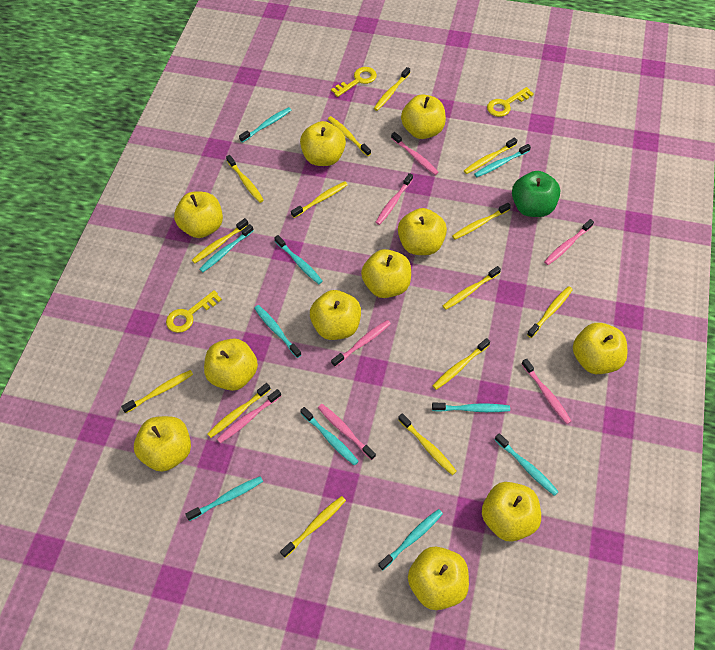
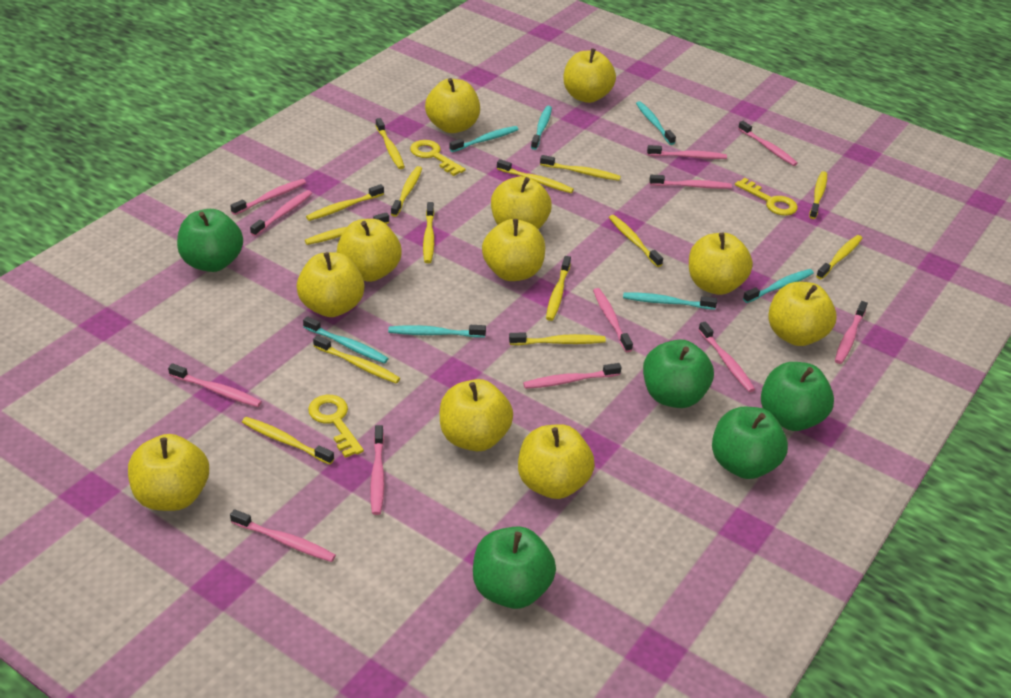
green apple: [512,171,560,217] = 1 -> [177,209,243,272] [473,526,556,609] [643,340,714,408] [712,407,788,479] [761,362,834,431] = 5
pink toothbrush: [217,389,281,443] [318,404,376,460] [331,320,391,367] [375,173,413,225] [391,132,439,175] [521,358,572,424] [544,219,594,265] = 7 -> [168,363,262,407] [230,179,306,215] [230,509,336,562] [250,190,312,236] [370,425,384,515] [523,363,621,389] [593,288,633,352] [647,145,727,159] [649,175,732,189] [698,321,755,392] [738,121,798,166] [835,301,868,364] = 12
turquoise toothbrush: [185,476,263,521] [200,224,254,272] [239,107,291,143] [254,305,302,358] [274,235,323,284] [300,407,359,466] [378,509,443,570] [432,403,510,412] [474,144,531,177] [495,433,559,496] = 10 -> [303,316,389,364] [388,325,486,338] [449,126,519,152] [531,106,552,150] [623,292,717,310] [636,101,676,145] [743,269,814,303] = 7

